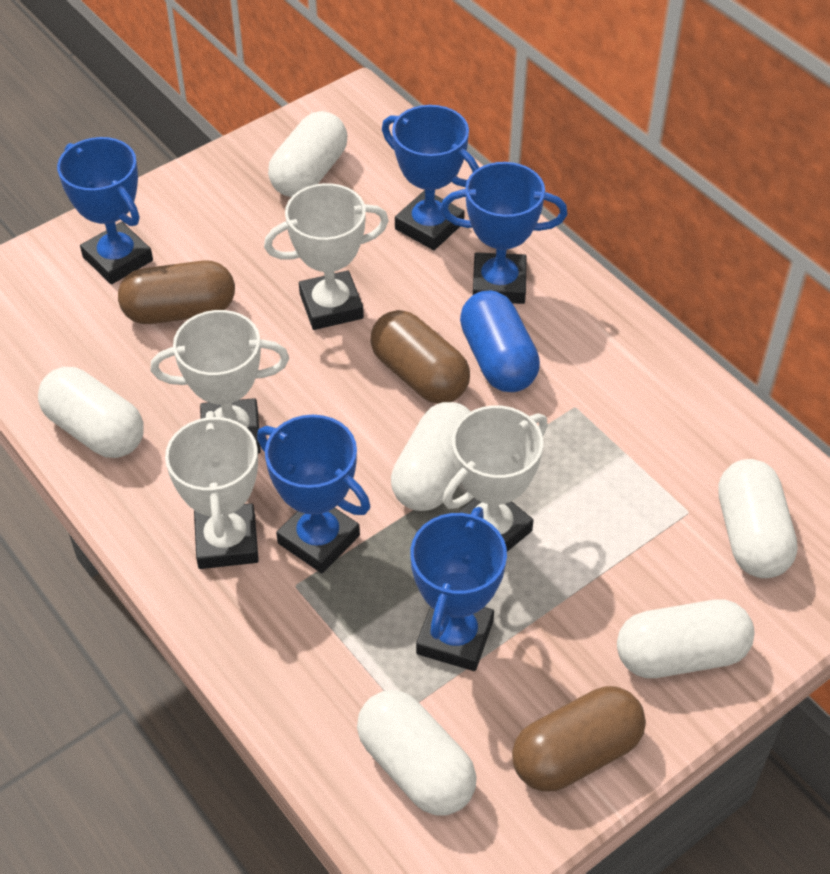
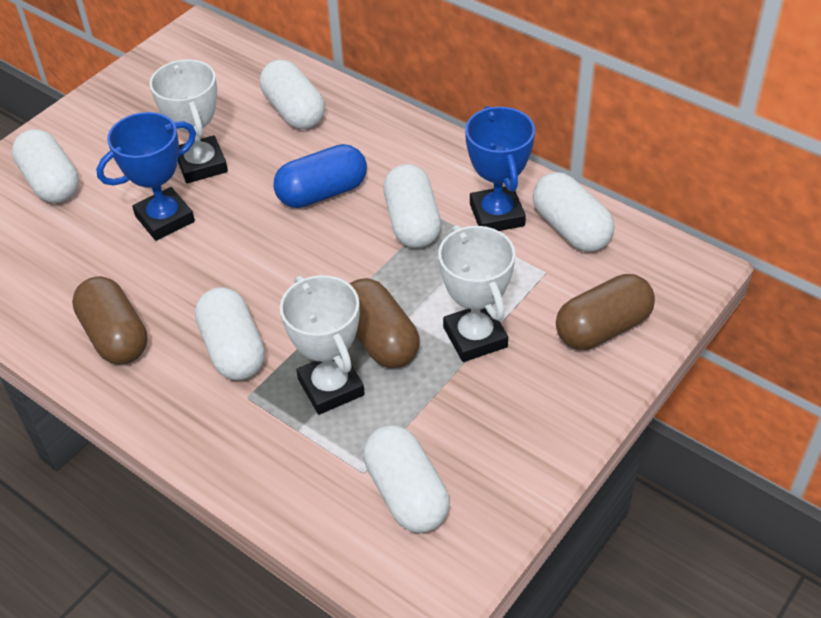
blue trophy: [57,137,153,284] [257,415,370,573] [382,105,479,250] [410,507,507,671] [440,162,567,304] = 5 -> [96,112,196,241] [465,106,535,231] = 2
white trophy: [151,310,289,454] [165,411,259,569] [264,183,389,330] [443,405,548,552] = 4 -> [149,59,228,183] [280,275,365,415] [438,225,516,362] = 3

